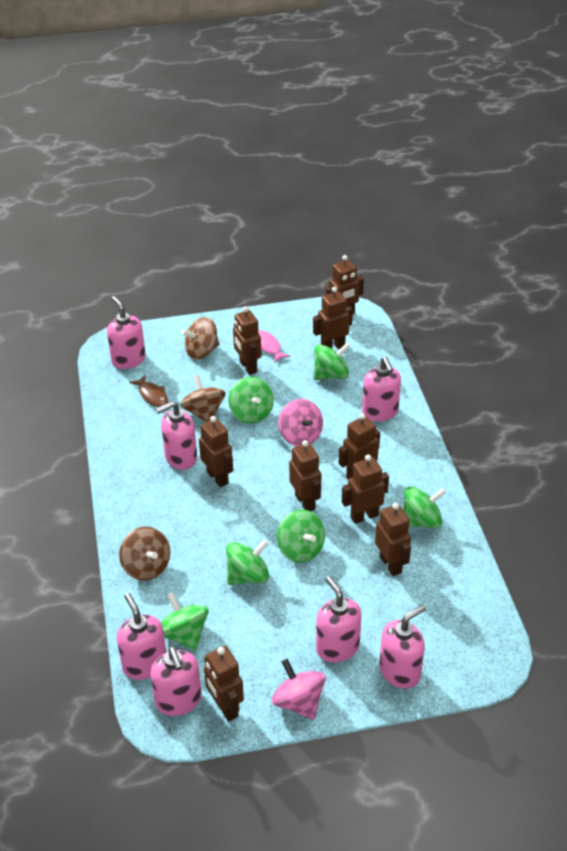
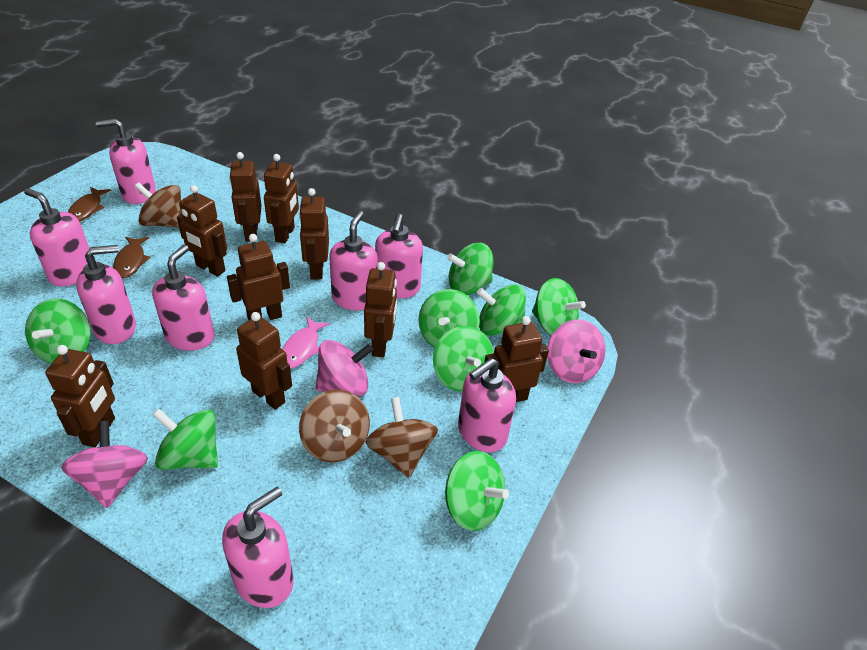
brown fish: [129,375,168,407] = 1 -> [68,187,111,222] [113,237,150,278] = 2
green spinning top: [161,592,209,650] [226,539,269,585] [229,377,274,424] [277,509,325,563] [314,343,350,380] [403,486,446,529] = 6 -> [25,299,91,364] [152,409,218,470] [419,289,480,348] [433,326,494,392] [445,451,509,531] [447,243,494,295] [477,284,526,336] [532,278,586,336] = 8
pink soap dispenser: [107,296,146,369] [117,593,166,680] [150,646,202,716] [156,401,197,470] [316,576,361,663] [362,357,401,421] [379,605,426,689] = 7 -> [24,188,90,286] [76,245,136,344] [96,119,156,204] [152,245,215,351] [222,487,293,608] [329,211,378,310] [375,214,423,299] [458,358,516,452] = 8
pink spinning top: [272,659,326,719] [278,399,323,446] = 2 -> [61,421,148,508] [315,340,373,397] [547,319,605,383] = 3

